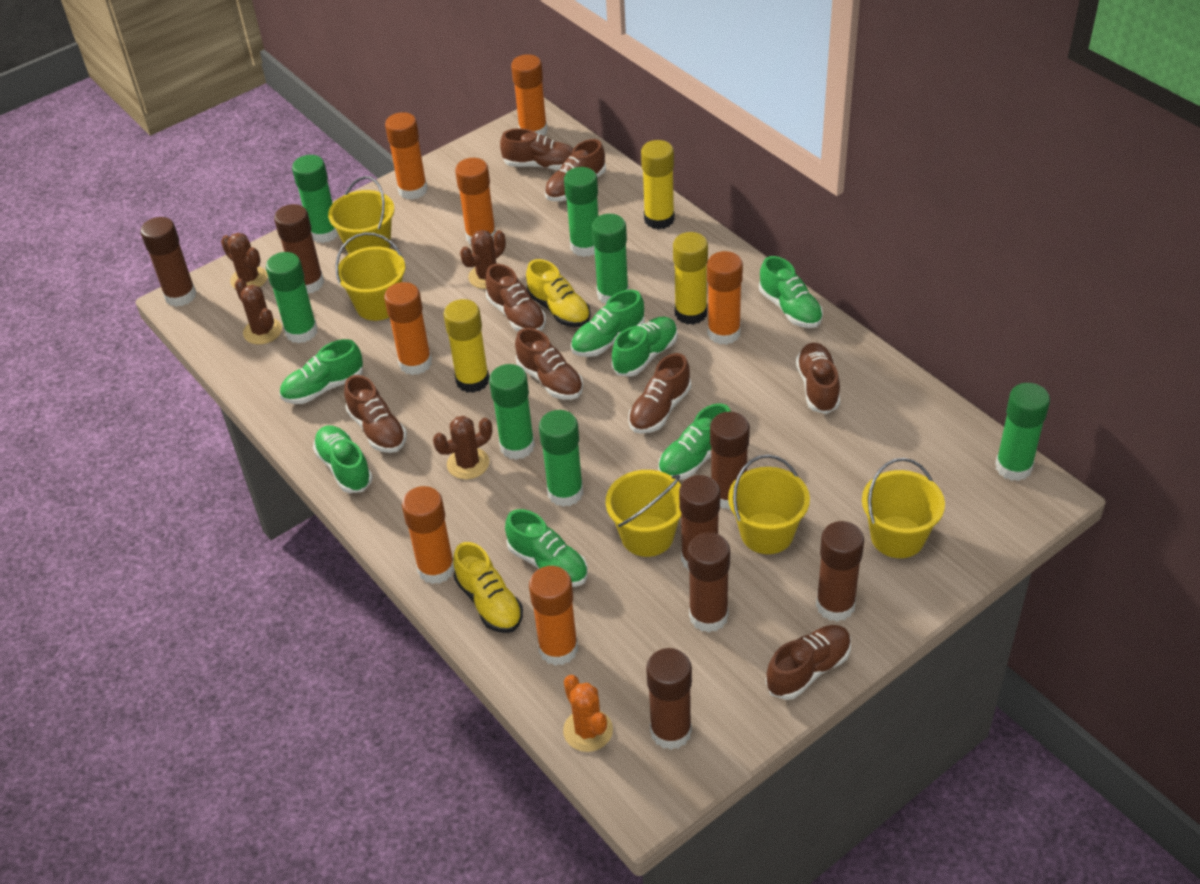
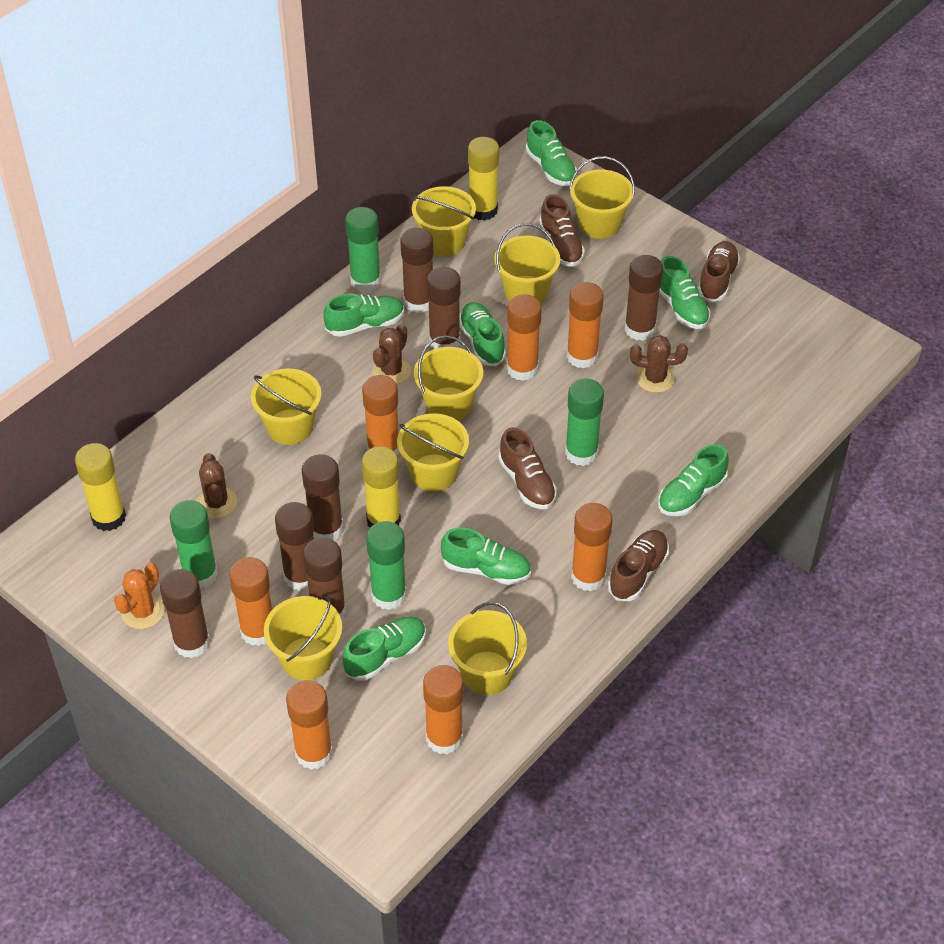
brown cactus: [221,233,268,289] [235,279,282,345] [433,416,492,479] [460,230,506,289] = 4 -> [197,453,237,519] [372,324,411,384] [630,335,688,393] = 3
brown shoe: [344,375,407,453] [486,264,546,332] [500,128,573,170] [515,328,583,400] [545,139,606,201] [628,353,691,433] [765,625,851,700] [796,343,840,414] = 8 -> [499,427,557,509] [539,194,585,267] [608,530,669,601] [698,241,740,302] = 4
green glue stick: [266,252,318,343] [292,155,338,243] [489,364,535,460] [539,410,583,507] [564,167,598,257] [592,214,629,304] [995,383,1050,481] = 7 -> [170,500,218,588] [345,207,381,292] [366,521,407,610] [565,378,604,466] = 4
yellow bucket: [328,176,394,254] [335,233,405,321] [606,470,681,557] [728,455,810,554] [862,458,945,558] = 5 -> [251,368,322,445] [264,595,342,680] [397,413,469,491] [412,186,476,256] [414,335,483,421] [448,602,527,695] [494,223,560,303] [569,156,635,239] = 8
yellow shoe: [453,542,523,633] [526,259,591,327] = 2 -> none = 0

